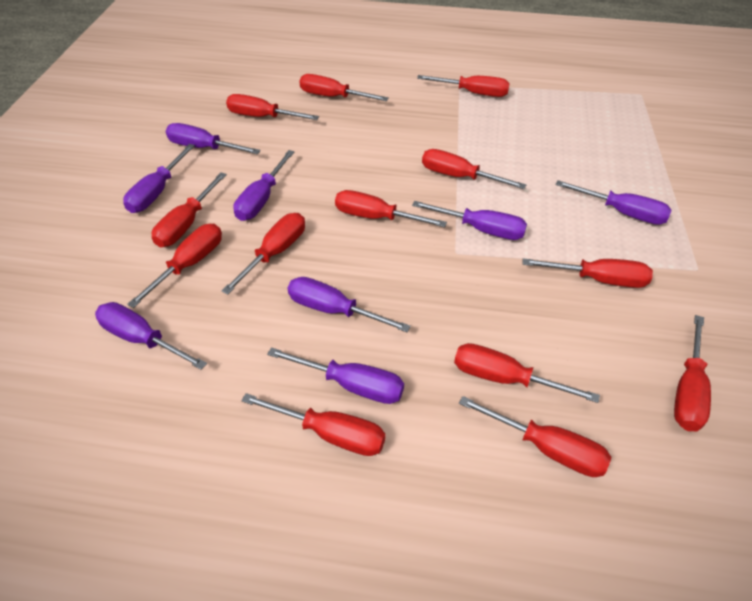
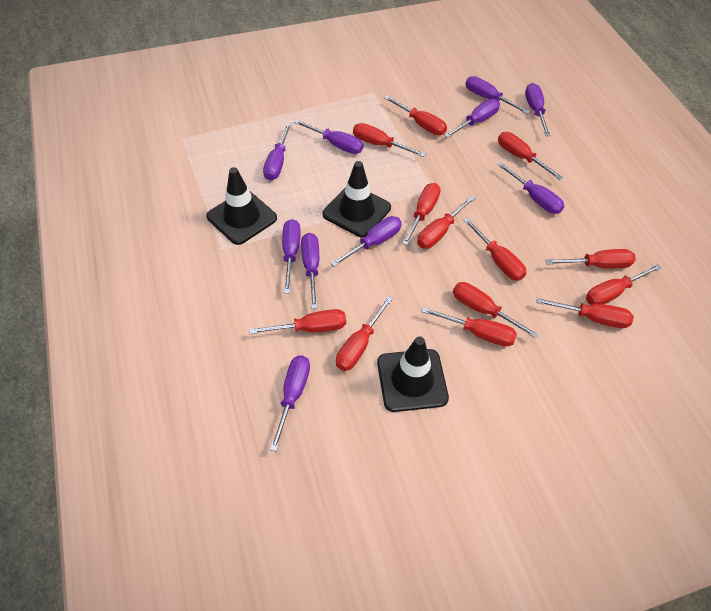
black traffic cone: none = 0 -> [206,167,277,245] [323,161,391,238] [377,337,449,412] = 3
purple screwdriver: [95,302,207,370] [123,144,195,213] [166,123,261,154] [233,150,295,221] [267,347,404,404] [288,277,411,332] [412,201,527,240] [556,180,672,225] = 8 -> [263,123,292,181] [270,355,310,451] [282,219,301,293] [294,119,364,154] [301,233,319,309] [331,216,402,267] [444,99,500,138] [465,76,530,114] [497,162,564,214] [525,83,551,136] = 10

